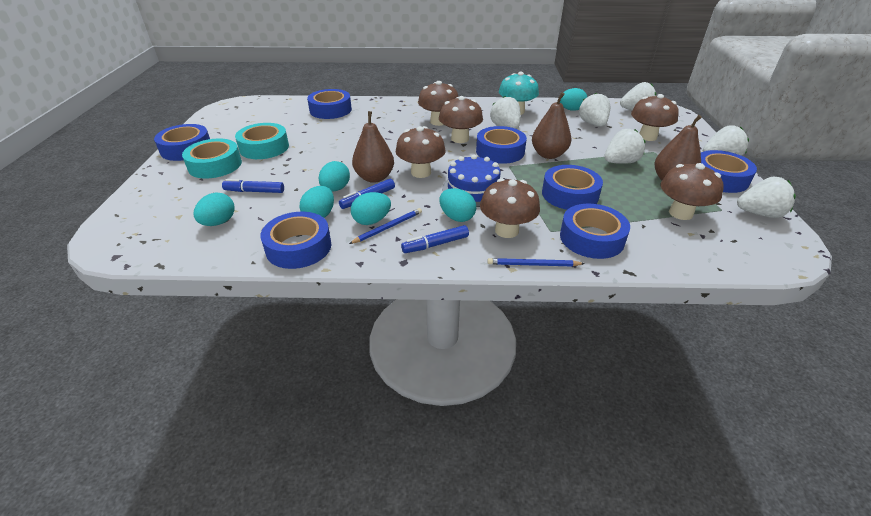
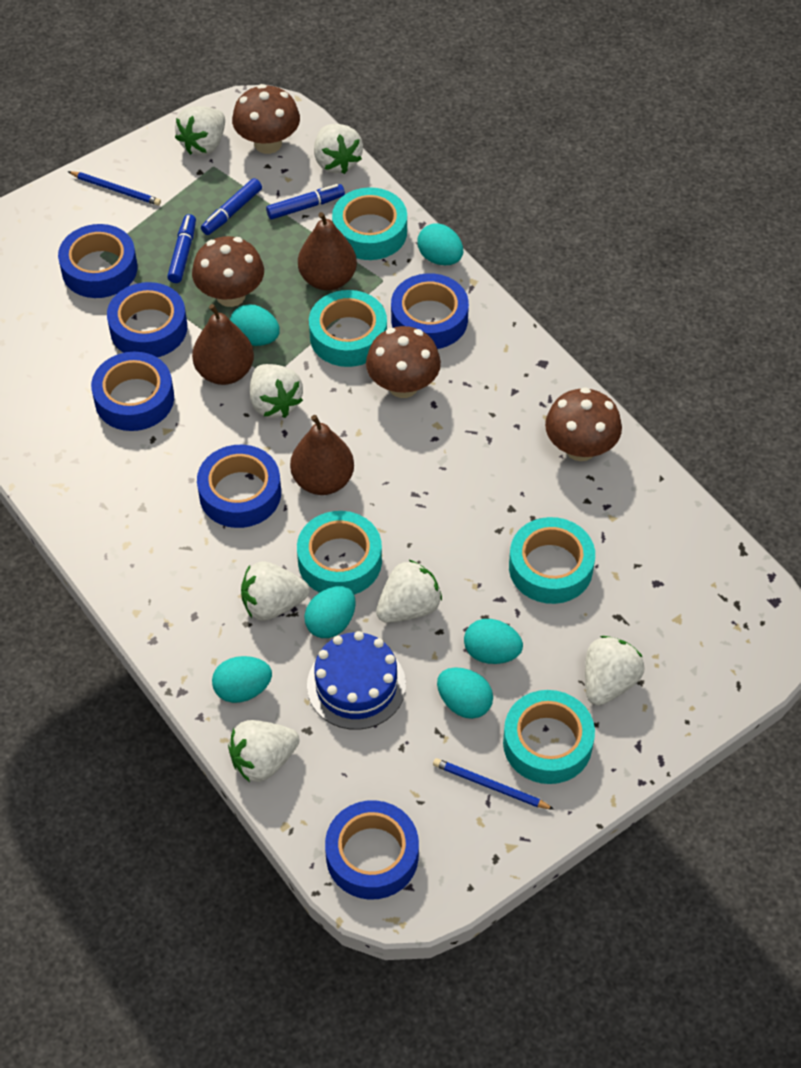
blue tape: [154,124,210,161] [260,212,331,269] [307,89,352,119] [476,126,527,164] [542,165,603,210] [560,204,630,259] [701,150,757,193] = 7 -> [58,224,138,298] [91,352,174,431] [107,282,187,357] [197,445,281,528] [325,800,419,900] [391,273,469,349] = 6
brown mushroom: [396,126,446,178] [418,81,459,126] [439,96,483,143] [480,178,540,238] [631,94,679,141] [660,163,724,220] = 6 -> [192,236,264,307] [232,84,300,154] [366,326,441,398] [545,387,622,461] = 4
turquoise mushroom: [499,72,539,115] = 1 -> none = 0
turquoise tape: [182,138,242,179] [235,123,289,159] = 2 -> [297,511,382,595] [309,290,387,367] [332,187,407,260] [503,690,595,784] [509,517,595,604] = 5
white strawberry: [490,96,521,129] [579,93,610,127] [604,129,646,164] [620,82,656,110] [703,125,749,156] [737,176,796,218] = 6 -> [175,106,225,155] [228,720,300,782] [241,561,310,621] [250,364,303,418] [314,124,363,174] [376,559,442,623] [585,636,645,706] = 7

